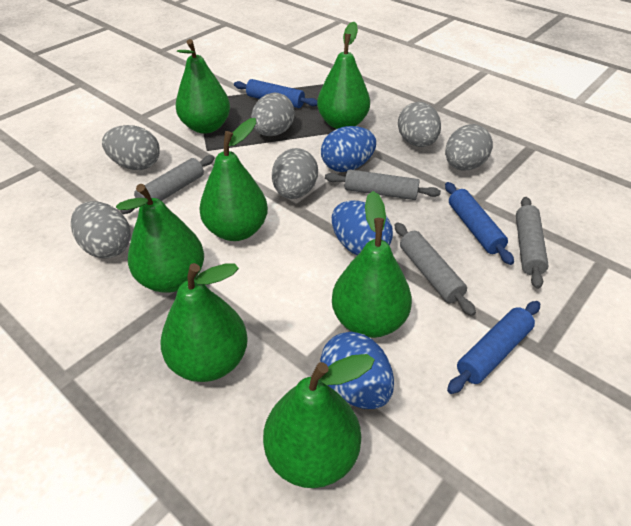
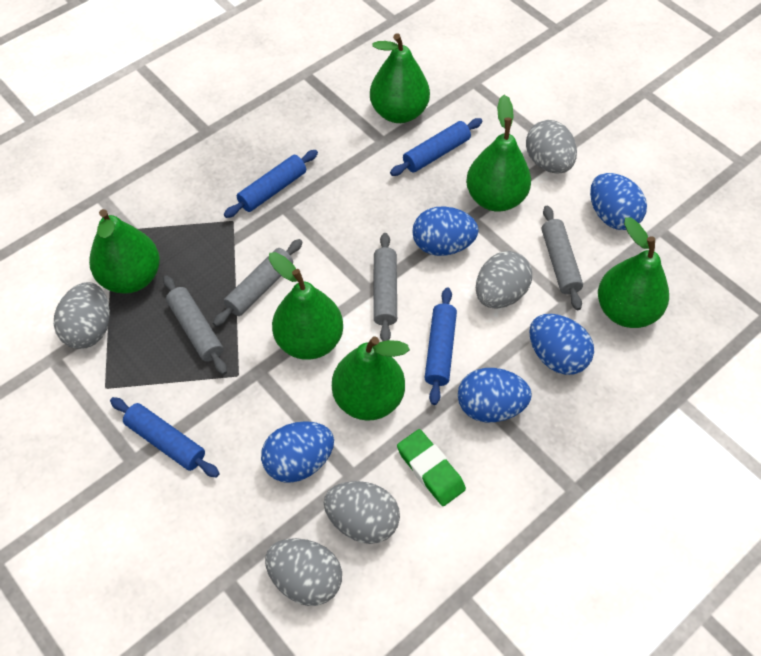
blue egg: [320,332,394,409] [321,126,376,172] [332,201,393,255] = 3 -> [261,421,334,483] [412,206,479,256] [458,368,532,422] [529,314,594,375] [590,173,647,230] = 5
blue rolling pin: [234,79,317,108] [445,182,514,265] [447,301,540,394] = 3 -> [110,397,220,478] [224,150,318,218] [390,118,482,176] [425,288,457,405] = 4
green eraser: none = 0 -> [397,429,466,506] = 1
green pear: [116,184,204,293] [161,263,248,382] [176,39,230,134] [199,118,268,241] [263,354,375,488] [317,22,370,129] [332,191,412,338] = 7 -> [89,209,160,294] [269,252,343,360] [332,336,410,421] [370,33,430,123] [466,95,531,212] [598,217,669,328] = 6
grey egg: [71,201,131,259] [102,125,160,170] [251,93,295,136] [272,148,318,199] [398,102,441,147] [445,124,493,171] = 6 -> [54,282,110,349] [265,538,342,606] [324,481,400,544] [476,251,532,308] [526,120,577,173] = 5

